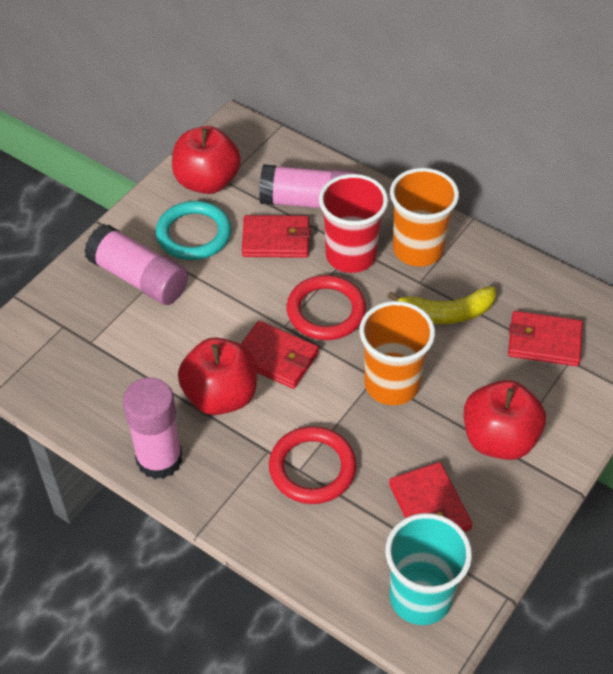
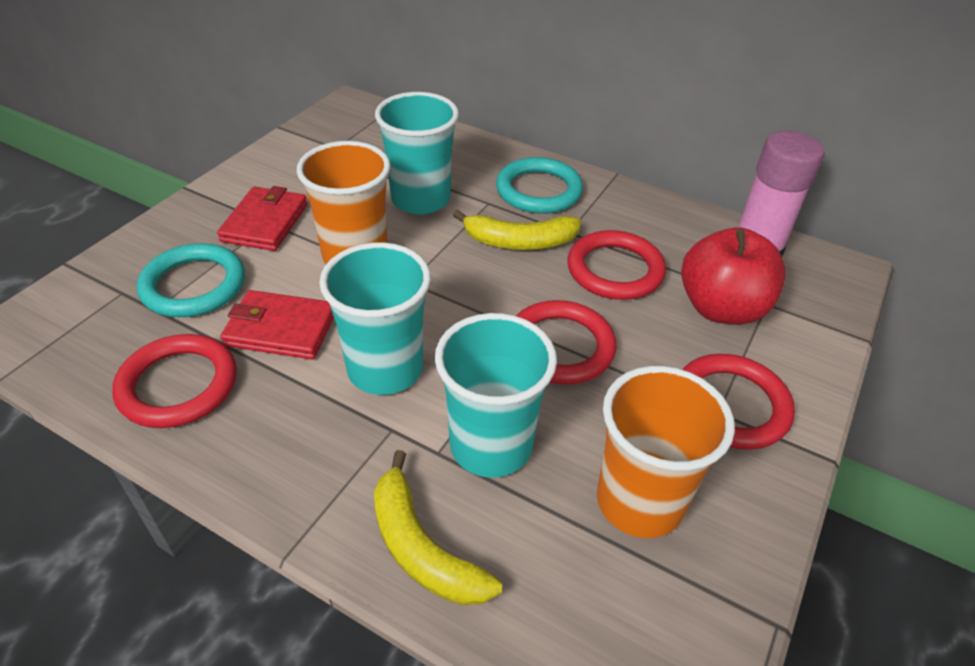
pink glue stick: [84,224,188,305] [123,377,182,479] [259,164,359,208] = 3 -> [738,131,825,256] = 1
red apple: [172,126,241,194] [178,337,257,415] [464,380,546,460] = 3 -> [681,227,786,325] = 1
red cup: [319,174,388,273] = 1 -> none = 0
red ring: [269,426,356,504] [287,275,366,340] = 2 -> [112,334,237,428] [516,300,616,385] [567,230,666,300] [682,354,795,450] = 4
red wallet: [241,321,319,389] [242,215,311,258] [389,462,472,532] [508,311,583,366] = 4 -> [217,186,308,251] [221,290,334,360] = 2
turquoise cup: [386,513,472,625] = 1 -> [319,242,431,395] [375,92,459,214] [435,313,557,478] = 3
turquoise ring: [156,201,231,260] = 1 -> [137,243,245,317] [496,157,583,214] = 2
yellow banana: [387,286,496,324] = 1 -> [374,450,502,605] [453,209,581,250] = 2

